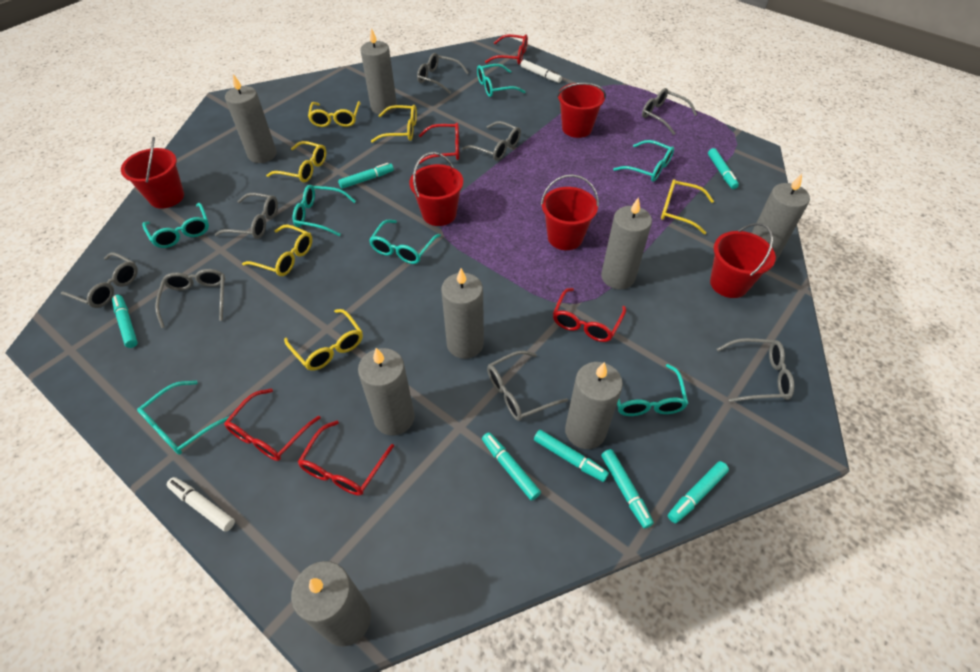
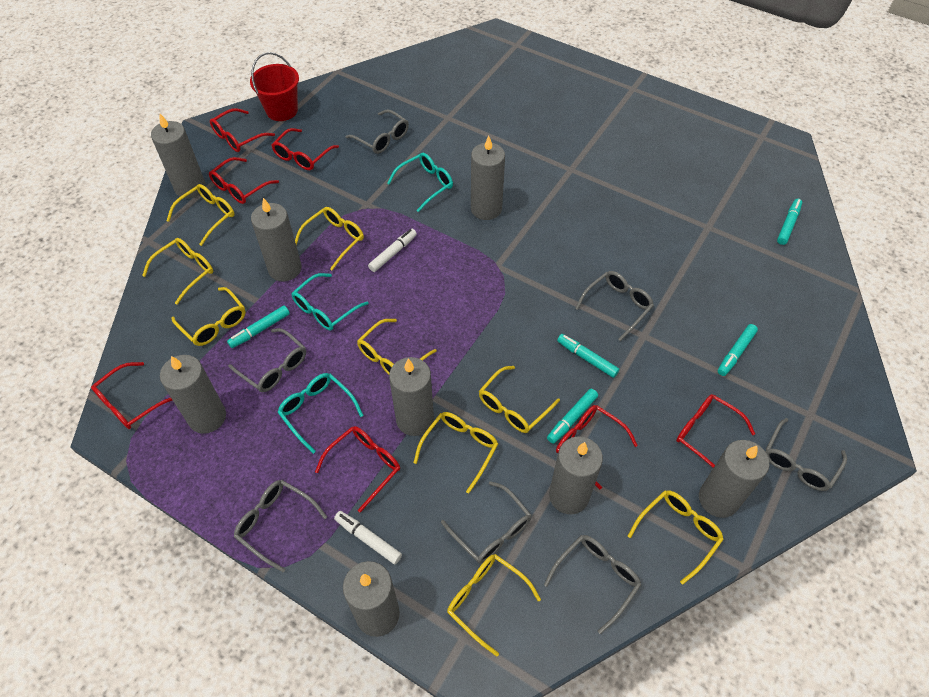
grey glasses: [61,252,138,308] [155,269,225,328] [214,193,278,239] [417,53,469,94] [462,121,521,161] [487,350,568,421] [642,88,697,135] [717,338,794,402] = 8 -> [228,328,306,392] [234,480,327,572] [346,110,409,154] [441,481,531,564] [544,535,641,634] [575,271,654,341] [765,418,847,491] = 7
red bucket: [121,137,184,209] [409,152,463,226] [541,174,599,250] [557,83,606,138] [710,223,776,298] = 5 -> [250,52,299,121] = 1
red glasses: [224,388,321,461] [298,421,394,496] [418,123,459,165] [485,34,528,65] [553,288,626,342] = 5 -> [91,362,173,429] [209,157,279,204] [210,108,275,152] [271,128,339,170] [315,426,400,513] [556,405,638,489] [676,394,755,468] = 7
turquoise glasses: [137,381,230,455] [142,203,209,248] [293,185,356,236] [369,220,441,264] [477,64,526,97] [613,140,674,182] [617,364,688,416] = 7 -> [277,373,363,454] [291,273,369,330] [387,153,453,212] = 3
turquoise marker: [112,295,138,348] [338,163,394,189] [482,432,541,501] [534,430,609,482] [601,449,654,529] [668,461,729,523] [708,148,739,189] = 7 -> [227,305,290,348] [547,389,598,444] [557,334,619,378] [718,324,758,376] [777,199,802,245] = 5
yellow glasses: [242,224,312,276] [266,141,326,183] [284,309,363,371] [308,101,361,127] [371,105,417,143] [661,179,714,234] = 6 -> [142,238,213,305] [167,184,235,246] [172,287,246,346] [295,207,364,270] [357,319,437,375] [413,412,498,493] [447,554,541,657] [479,366,560,433] [628,490,724,584] = 9

